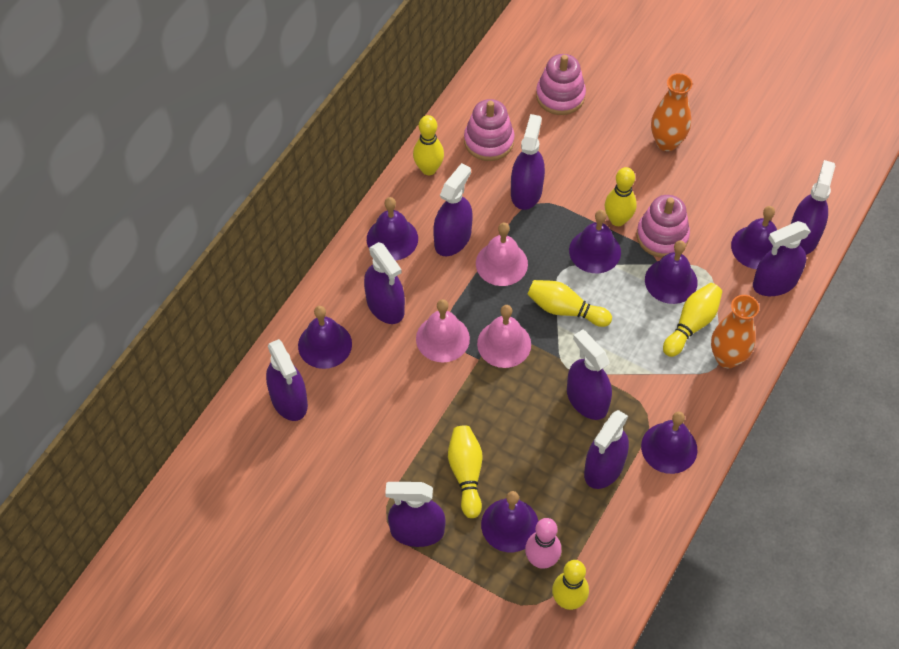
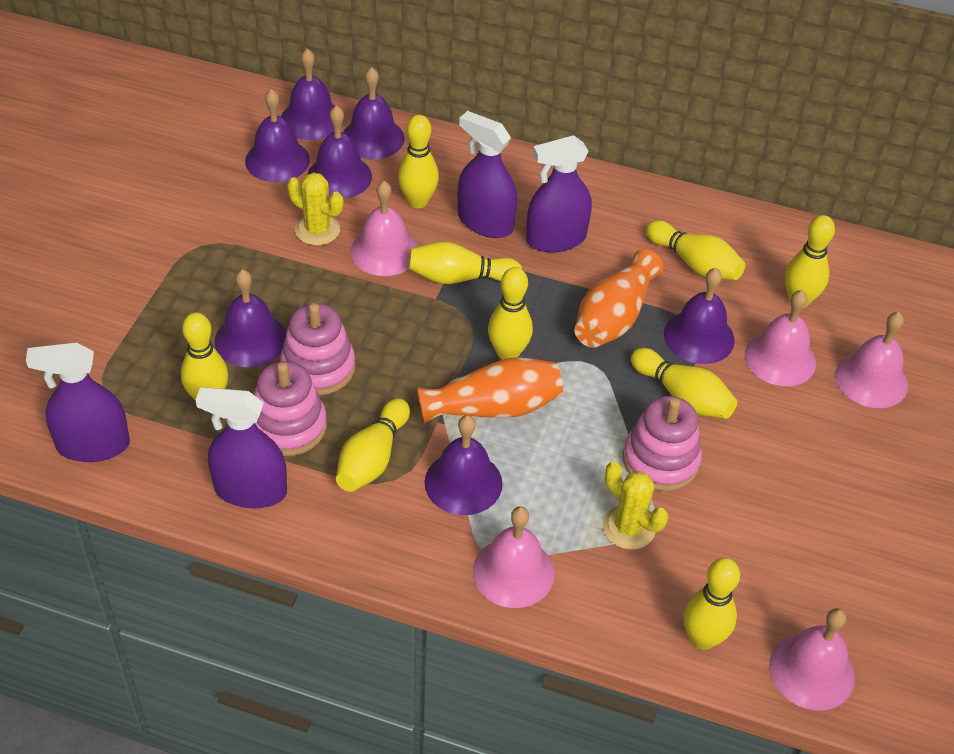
pink bell: [416,299,470,363] [476,223,528,286] [477,305,531,368] = 3 -> [351,181,418,276] [473,506,555,608] [745,290,816,386] [769,608,855,711] [835,312,908,408] = 5
pink bowling pin: [525,518,561,569] = 1 -> none = 0
purple spray bottle: [266,339,308,421] [364,242,405,324] [385,482,445,547] [433,163,473,256] [511,114,545,210] [567,329,612,420] [584,410,629,489] [753,221,811,296] [791,160,835,255] = 9 -> [26,342,130,462] [196,387,287,509] [458,111,517,238] [526,135,592,253] = 4
yellow bowling pin: [413,115,444,175] [448,425,483,518] [527,280,612,327] [552,560,589,610] [605,167,637,226] [663,283,722,357] = 6 -> [181,312,228,401] [336,399,410,492] [398,115,439,208] [408,241,522,284] [488,267,533,360] [631,348,737,419] [646,220,745,280] [683,558,740,650] [785,215,835,308] = 9
yellow cactus: none = 0 -> [287,172,343,246] [602,461,668,550] = 2

